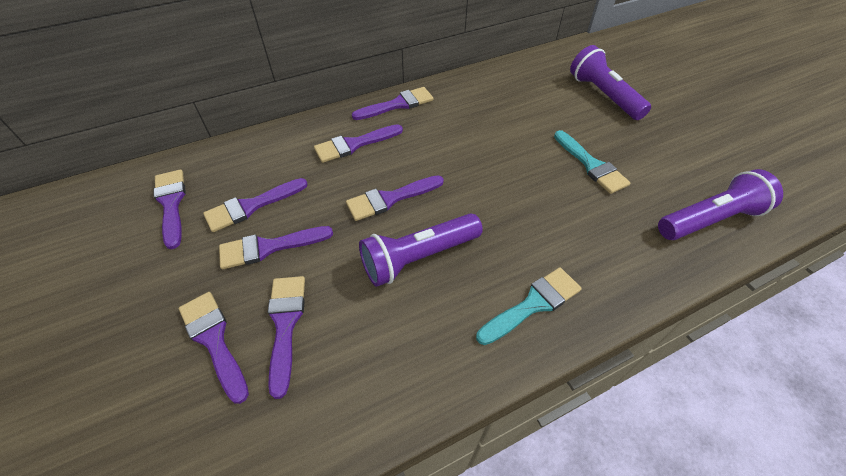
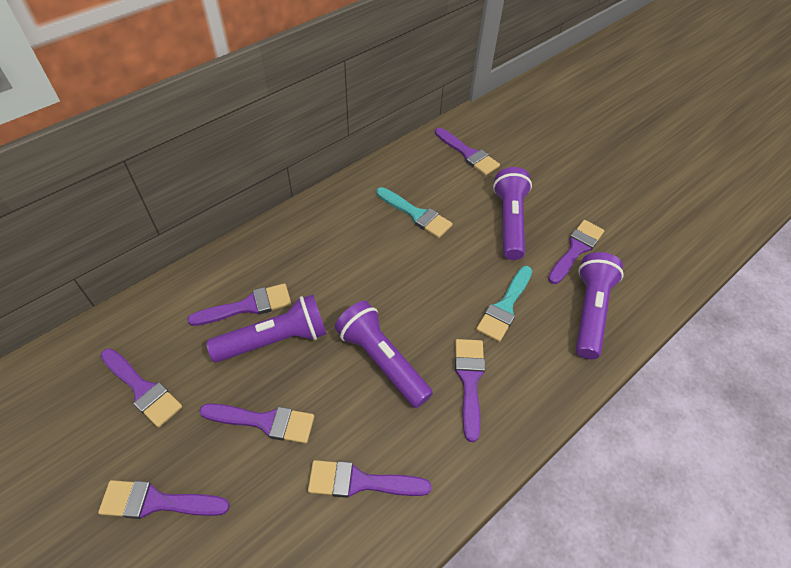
purple flashlight: [359,213,483,287] [570,45,651,120] [658,169,783,240] = 3 -> [206,294,327,362] [335,301,433,408] [493,167,532,260] [576,252,624,359] = 4

